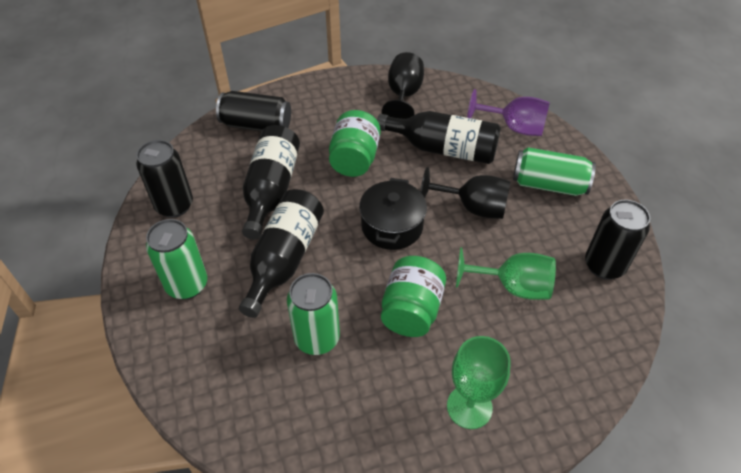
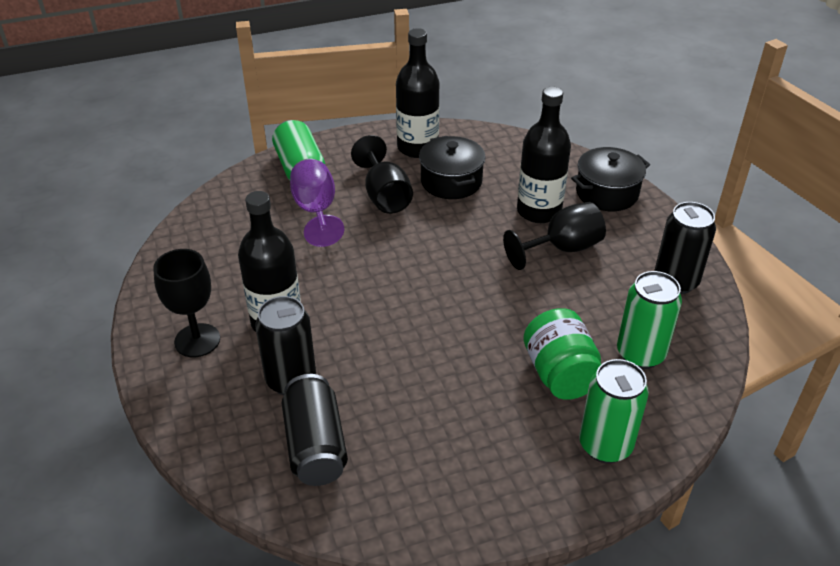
black goblet: [382,52,424,119] [420,167,511,219] = 2 -> [153,249,220,357] [351,135,413,214] [503,202,606,270] = 3
black pot: [359,178,427,250] = 1 -> [419,136,486,199] [571,147,650,211] = 2
green goblet: [447,336,511,429] [456,247,556,300] = 2 -> none = 0
green jar: [329,110,381,177] [381,256,446,337] = 2 -> [523,308,601,400] = 1

